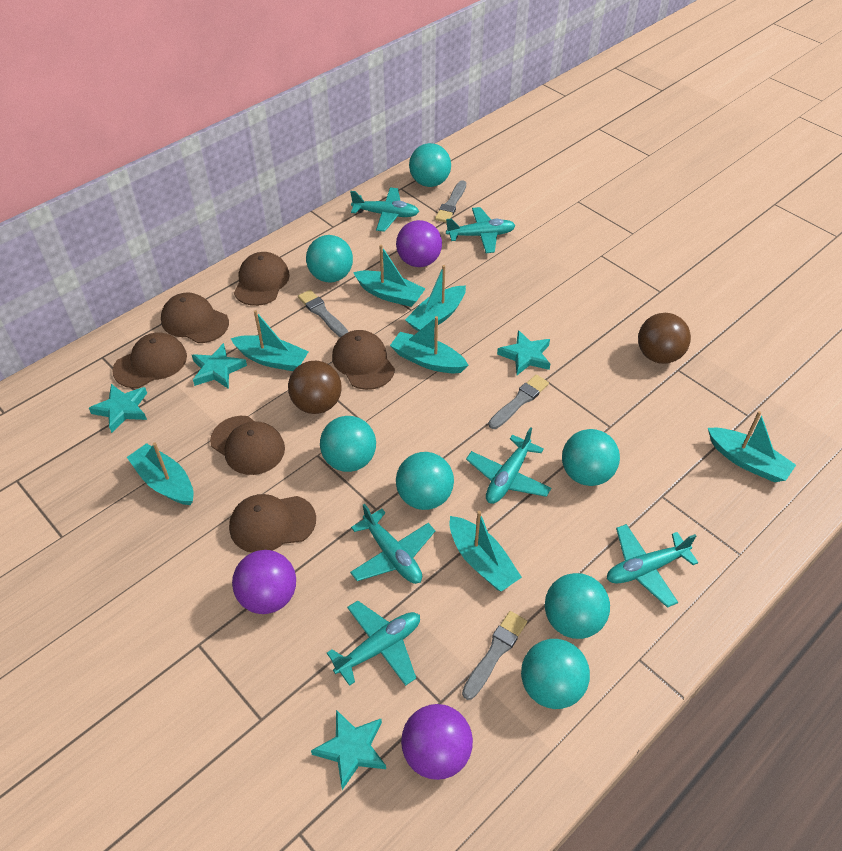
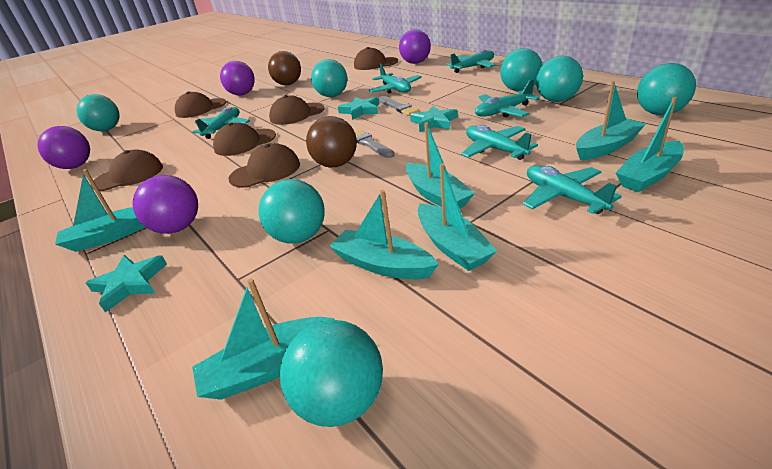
grey brush: [298,290,348,337] [435,180,466,223] [462,611,527,700] [488,374,549,429] = 4 -> [354,130,394,158] [379,96,420,116] = 2
purple ball: [232,550,296,614] [396,220,442,267] [401,704,473,780] = 3 -> [37,126,90,169] [132,175,198,234] [220,61,255,95] [399,29,431,64] = 4
turquoise star: [89,384,147,433] [192,343,247,389] [311,710,386,790] [497,330,550,375] = 4 -> [86,255,167,312] [338,97,379,120] [410,106,458,132] = 3

